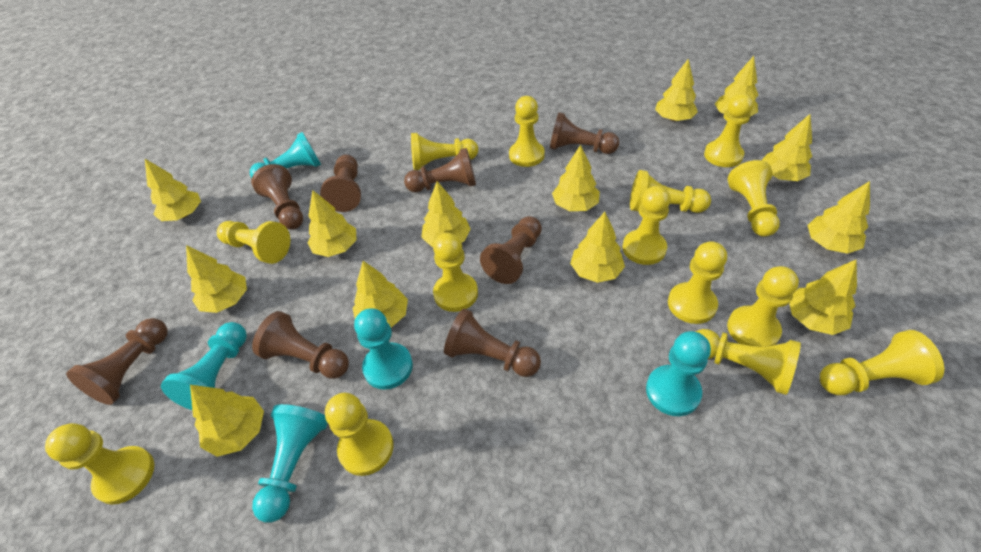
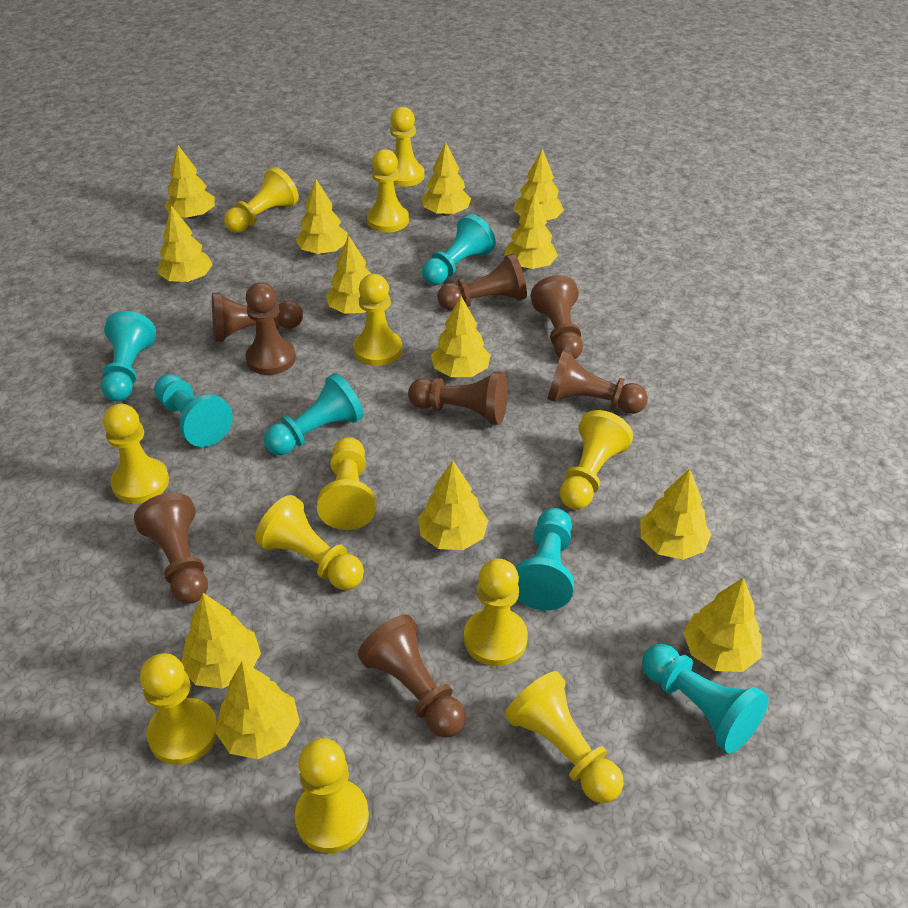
turquoise pawn: [161,322,247,410] [250,132,321,178] [252,404,328,523] [354,308,413,390] [646,331,711,416] = 5 -> [101,311,156,401] [154,374,233,447] [264,373,364,455] [422,214,496,285] [515,508,574,611] [642,644,769,753] = 6
yellow pawn: [45,423,154,505] [217,221,290,264] [325,393,394,476] [411,133,478,170] [433,233,478,312] [509,96,545,167] [622,186,671,265] [630,170,711,213] [668,241,727,324] [696,329,801,395] [704,93,753,167] [727,160,780,237] [727,266,799,347] [820,330,944,395] = 14 -> [103,404,169,504] [140,653,217,765] [224,167,299,233] [255,495,364,590] [294,738,369,853] [317,437,376,530] [353,274,402,366] [367,149,409,233] [390,107,425,187] [464,559,528,666] [505,671,624,803] [560,410,633,510] = 12

